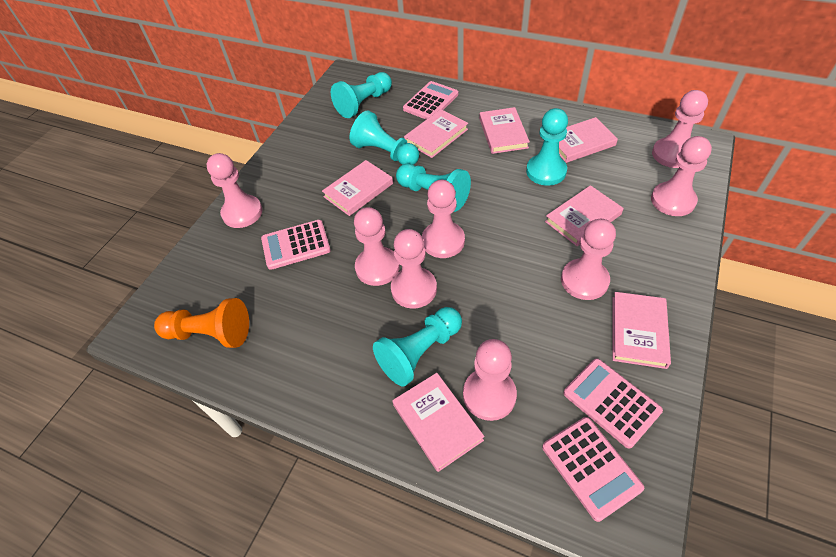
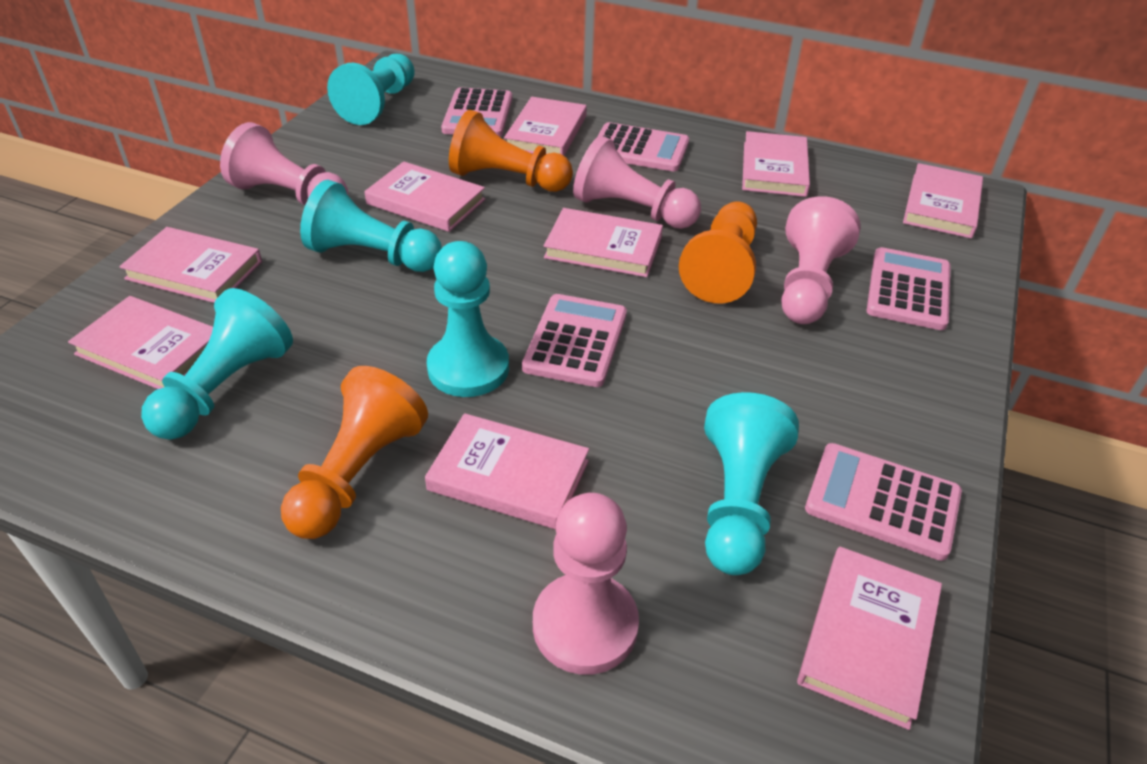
orange pawn: [154,298,249,348] = 1 -> [281,366,428,539] [449,110,573,192] [679,202,757,303] = 3
pink book: [322,160,393,216] [392,373,484,472] [404,109,468,158] [479,107,530,154] [545,185,623,246] [559,117,618,163] [612,292,671,369] = 7 -> [68,296,213,389] [119,227,262,303] [364,161,485,232] [425,413,589,529] [504,97,587,156] [544,208,663,277] [742,131,810,197] [797,547,942,730] [903,163,983,238] = 9
pink calculator: [261,220,331,270] [403,81,458,119] [542,417,644,522] [563,358,663,449] = 4 -> [441,88,512,137] [522,294,627,387] [597,122,689,171] [805,443,962,561] [866,247,951,330] = 5
pink pawn: [207,153,262,228] [354,207,400,286] [391,229,437,308] [422,180,465,258] [463,339,517,421] [561,219,616,300] [651,136,712,216] [652,90,708,168] = 8 -> [220,122,348,205] [533,493,639,675] [573,136,701,229] [781,196,860,324] = 4

